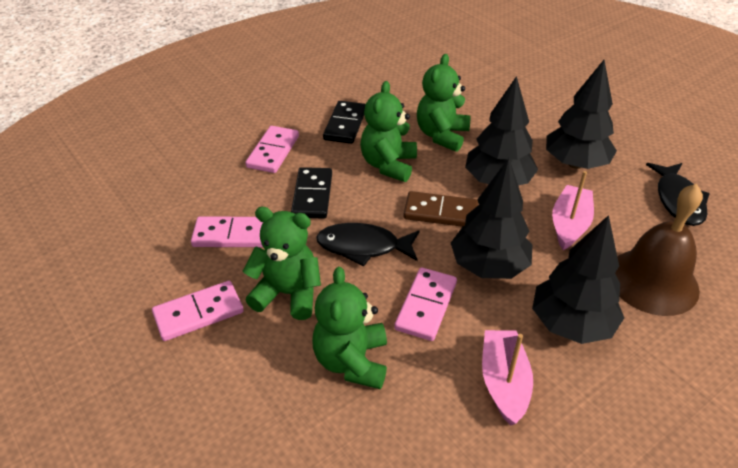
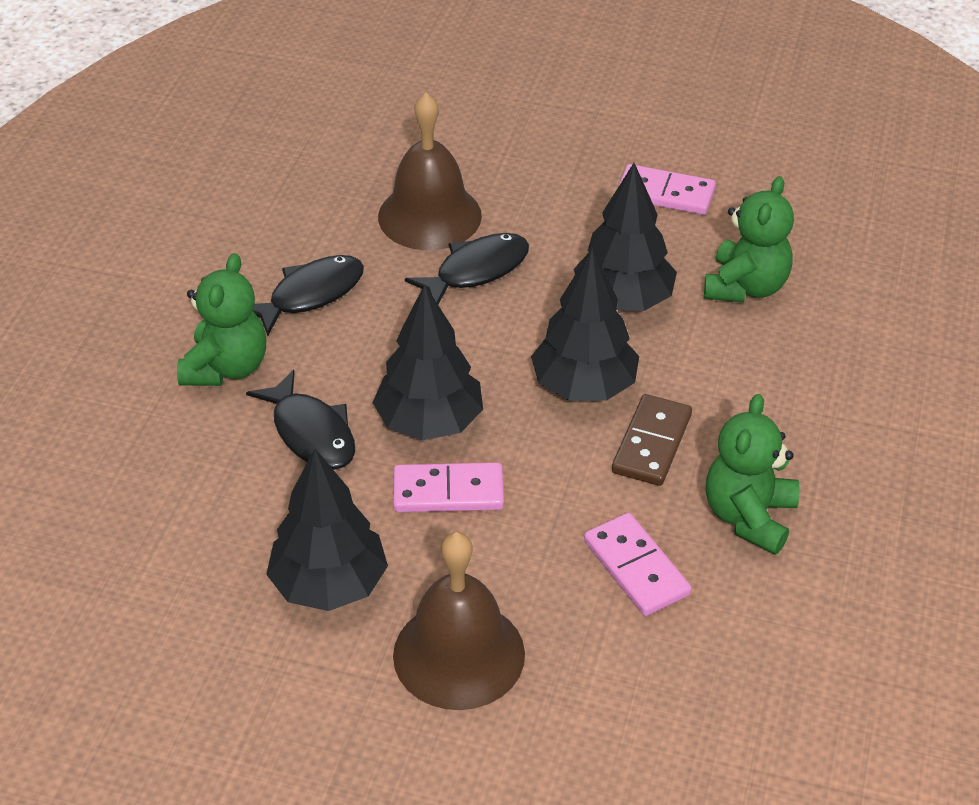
black domino: [291,167,332,219] [323,101,365,144] = 2 -> none = 0
black fish: [316,223,420,267] [646,163,710,226] = 2 -> [246,370,355,470] [253,255,364,336] [405,233,529,304] = 3
brown bell: [615,184,703,316] = 1 -> [378,93,482,250] [393,532,525,710] = 2
green teddy bear: [243,207,321,320] [312,267,387,389] [360,81,417,182] [417,54,471,152] = 4 -> [177,253,266,386] [704,176,794,303] [706,394,800,555] = 3
pink boat: [482,330,533,426] [552,171,594,250] = 2 -> none = 0
pink domino: [152,281,244,341] [191,216,263,247] [245,126,299,173] [394,267,457,341] = 4 -> [393,463,504,512] [584,513,691,616] [618,164,716,215] = 3

